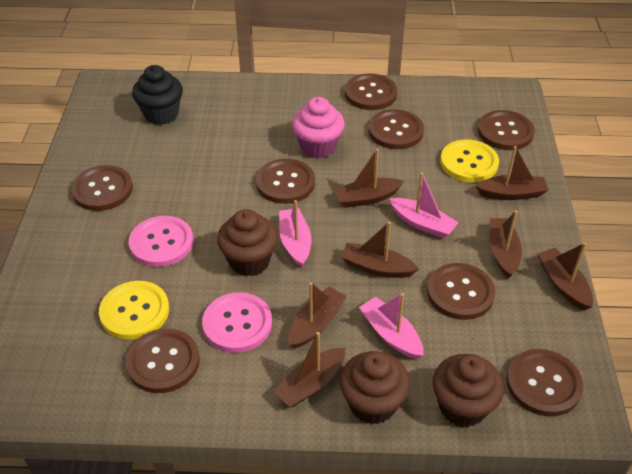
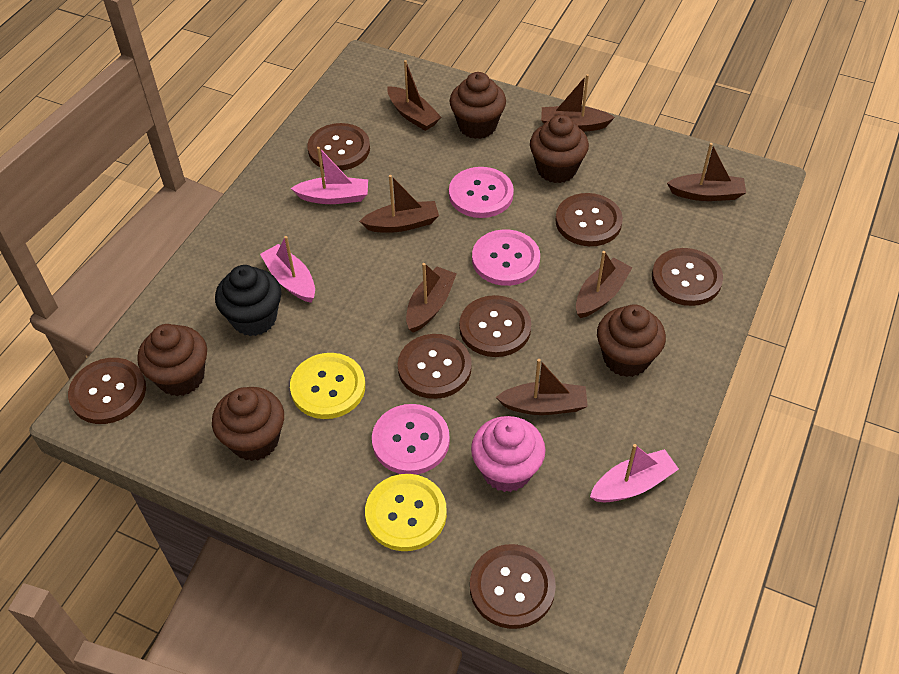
brown button: [71,165,133,211] [126,328,200,393] [256,159,315,204] [345,74,397,110] [368,109,424,149] [427,263,495,320] [478,110,535,150] [506,349,583,416] = 8 -> [68,358,146,424] [307,123,370,171] [398,334,472,399] [459,295,531,357] [470,544,556,629] [555,193,623,246] [652,248,723,306] = 7
brown cupcake: [217,209,278,276] [340,351,410,424] [433,354,504,427] = 3 -> [137,324,207,396] [212,387,284,461] [450,72,506,139] [530,115,589,183] [597,304,666,377] = 5
pink button: [129,216,193,267] [202,292,272,353] = 2 -> [372,404,450,475] [449,167,514,218] [472,230,540,286] = 3

